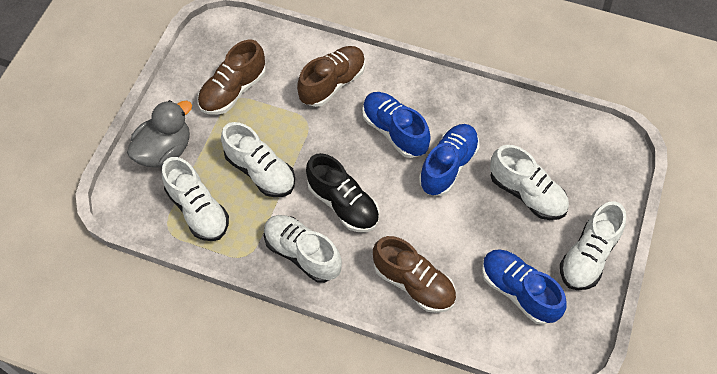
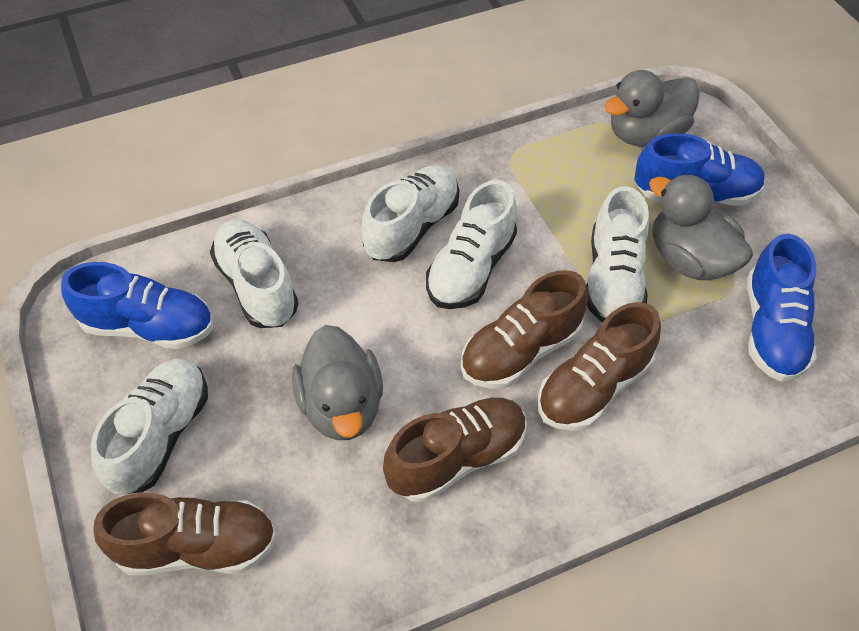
black shoe: [306,153,380,232] = 1 -> none = 0
brown shoe: [198,40,266,115] [297,46,365,107] [373,236,456,313] = 3 -> [93,493,277,575] [383,398,527,502] [460,270,588,389] [538,302,661,431] = 4
grey duck: [127,100,192,168] = 1 -> [292,325,383,440] [604,70,700,147] [649,174,753,280] = 3

